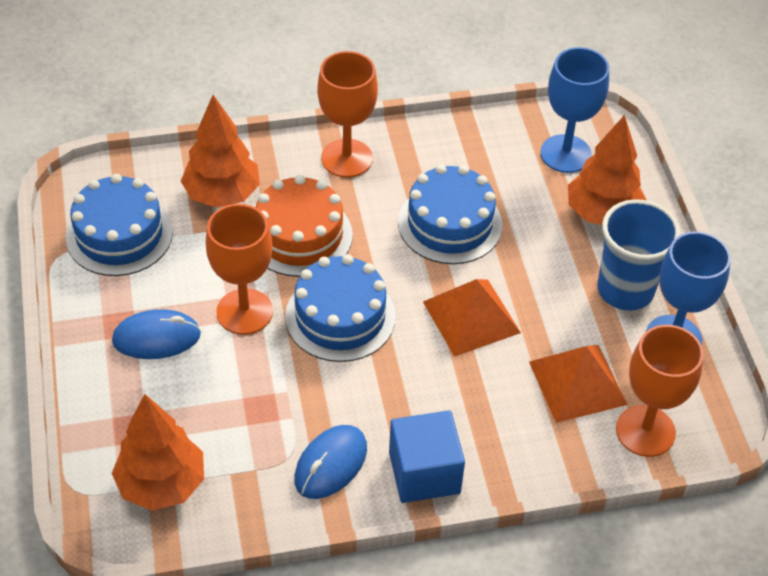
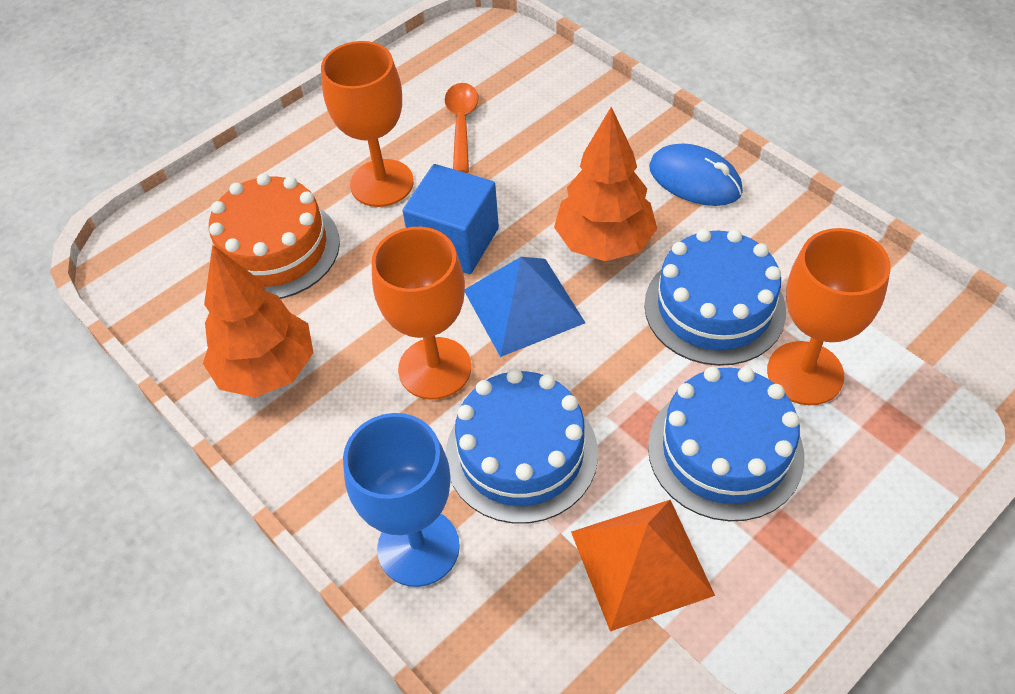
blue cup: [597,199,680,310] = 1 -> none = 0
blue goblet: [540,47,609,173] [646,231,731,345] = 2 -> [343,413,460,587] = 1
blue mouse: [112,309,201,359] [294,425,367,499] = 2 -> [649,144,743,206] = 1
blue pyramid: none = 0 -> [465,257,585,357] = 1
orange pyramid: [423,279,521,357] [529,345,628,423] = 2 -> [571,500,715,631] = 1
orange spoon: none = 0 -> [445,83,478,173] = 1
orange tree: [112,394,204,511] [181,95,260,208] [568,115,646,225] = 3 -> [203,245,314,397] [554,107,657,261] = 2

